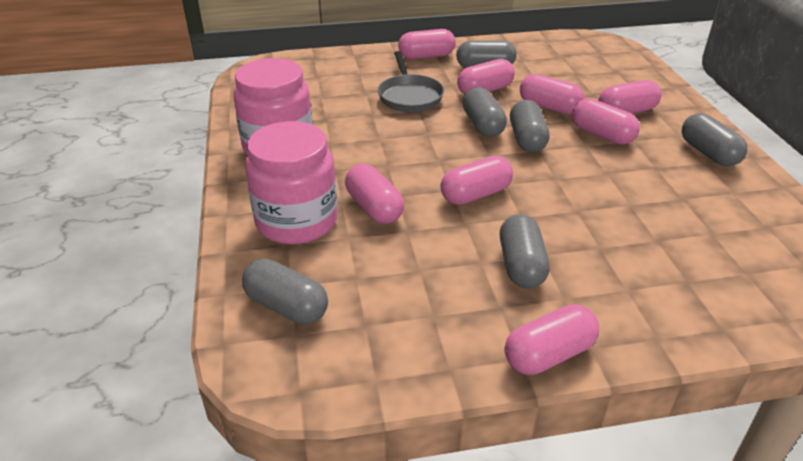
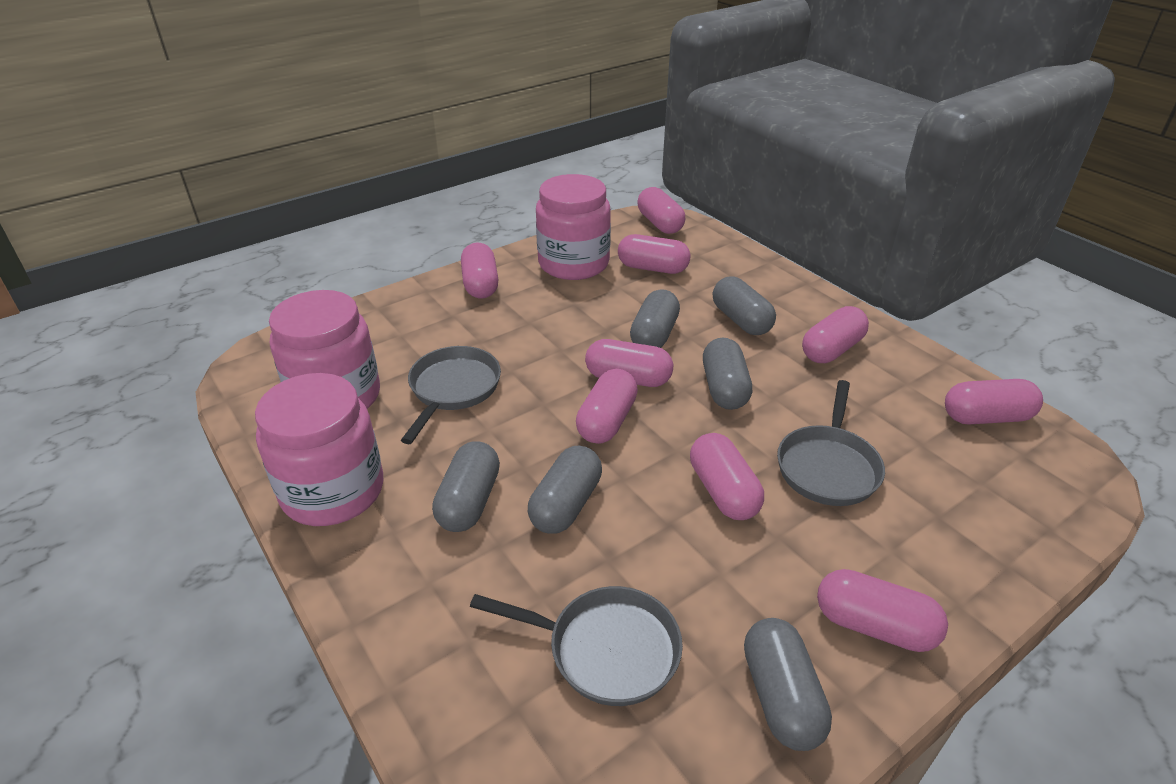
grey pan: [378,51,444,112] = 1 -> [401,346,501,444] [470,586,683,706] [777,380,885,506] = 3
pink capsule: [345,164,404,224] [398,29,456,59] [440,156,513,205] [457,59,515,95] [505,304,599,375] [520,74,584,114] [572,98,640,145] [598,80,662,114] = 8 -> [461,243,499,299] [576,369,638,444] [585,339,673,387] [618,234,691,274] [638,187,685,234] [690,433,764,520] [802,306,869,363] [817,569,948,652] [945,379,1043,425] = 9
pink jar: [233,58,313,155] [245,121,337,244] = 2 -> [255,373,383,526] [269,290,380,409] [536,174,611,280] = 3

